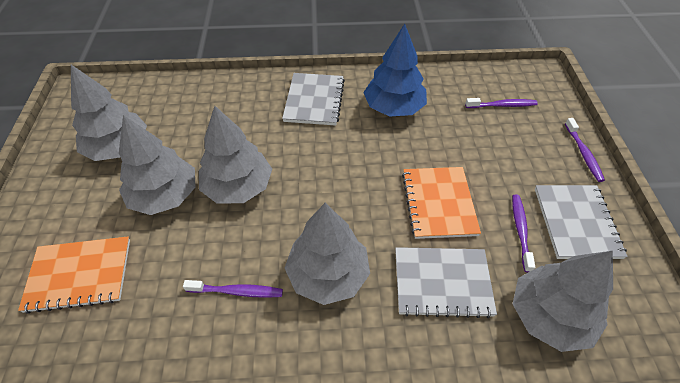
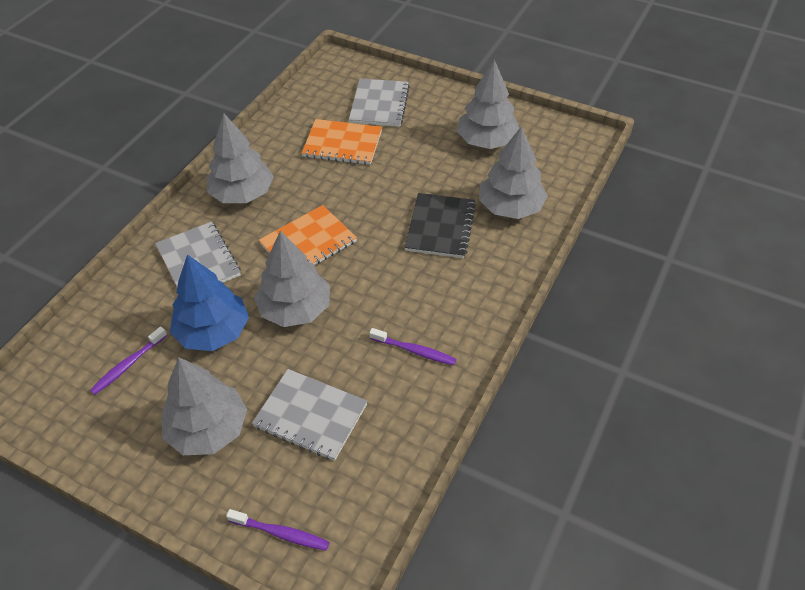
black notebook: none = 0 -> [404,193,476,258] = 1
purple toothbrush: [183,280,283,298] [465,98,538,108] [512,194,535,273] [565,118,605,182] = 4 -> [90,326,167,395] [226,509,329,551] [369,328,457,365] = 3

